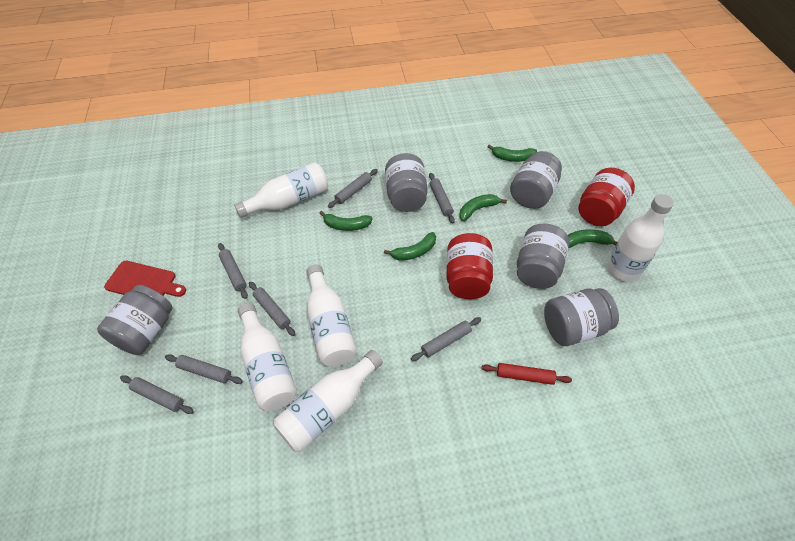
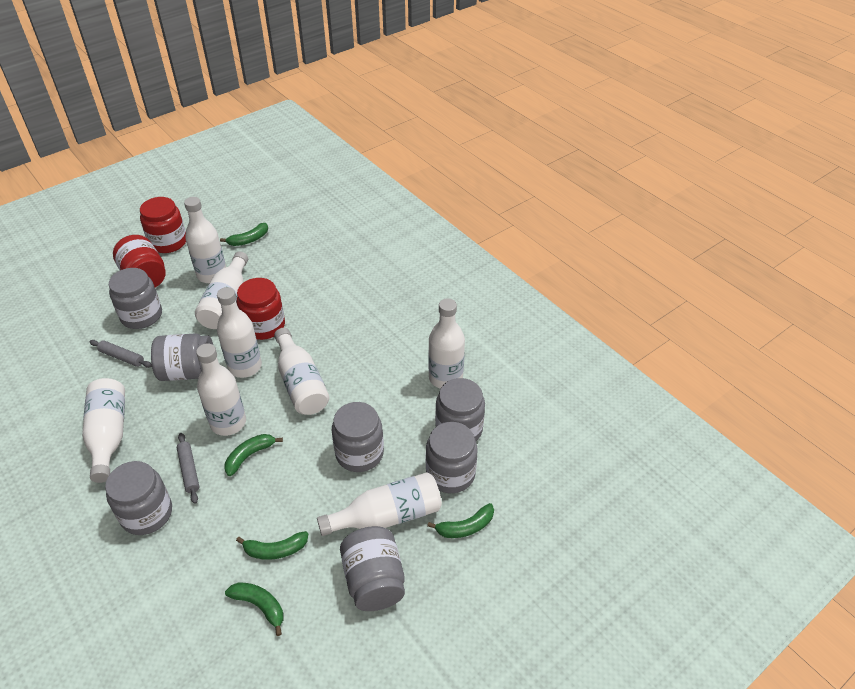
grey jar: [97,285,173,355] [385,153,428,212] [510,151,562,209] [517,224,569,289] [544,288,619,346] = 5 -> [105,461,172,535] [109,268,162,329] [151,333,213,381] [332,402,384,472] [340,526,405,611] [426,422,478,493] [435,378,485,441] = 7
grey rolling pin: [120,375,194,414] [165,354,243,384] [218,243,248,299] [249,282,295,336] [328,169,378,208] [411,317,481,361] [429,173,455,223] = 7 -> [89,340,152,368] [177,433,199,504] = 2
red cutting board: [104,261,186,297] = 1 -> none = 0
red jar: [446,233,493,299] [578,168,635,226] = 2 -> [113,235,166,288] [140,197,186,253] [236,278,285,340] = 3
red rolling pin: [482,363,572,385] = 1 -> none = 0
white bottle: [234,162,328,218] [238,303,297,411] [273,350,383,452] [306,264,357,367] [607,194,674,282] = 5 -> [82,378,125,483] [184,197,226,283] [195,251,248,329] [196,343,246,436] [217,287,262,378] [274,328,330,415] [317,472,442,536] [428,298,465,389] = 8

